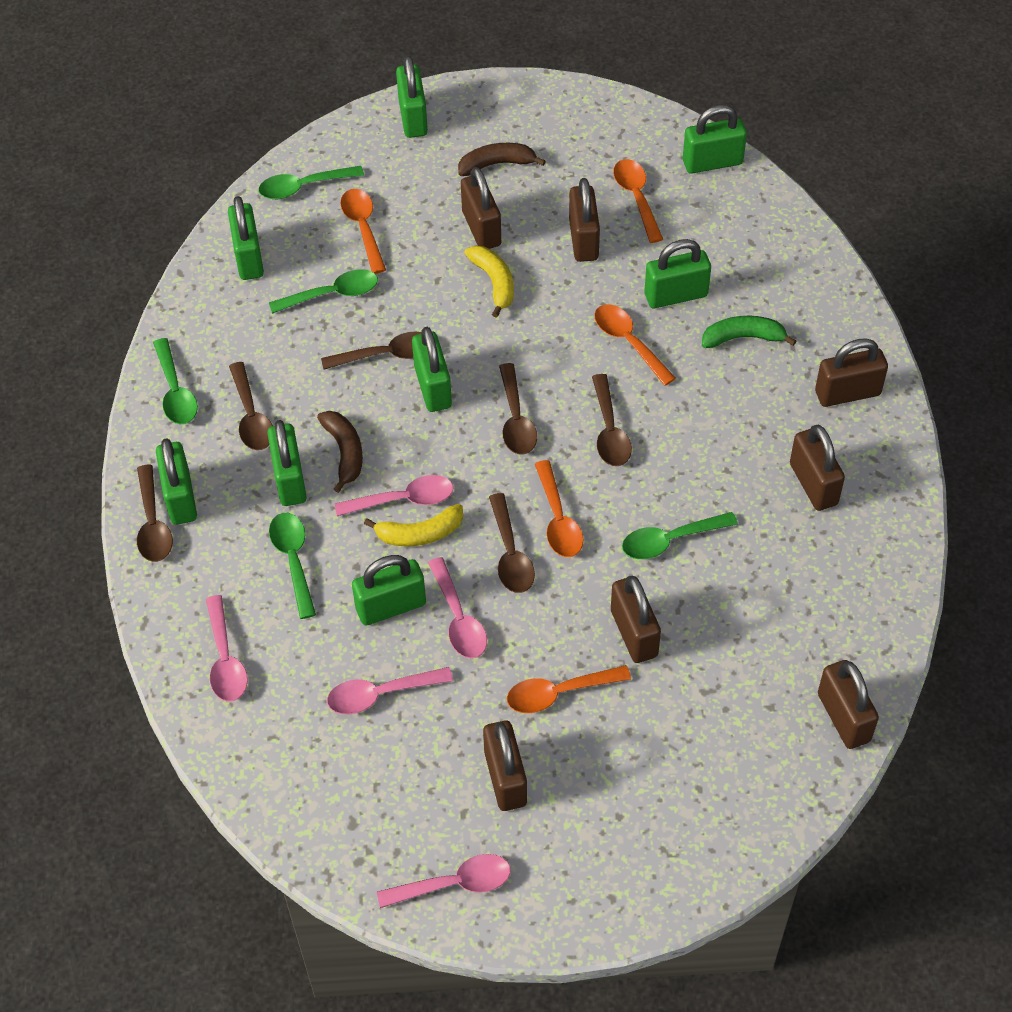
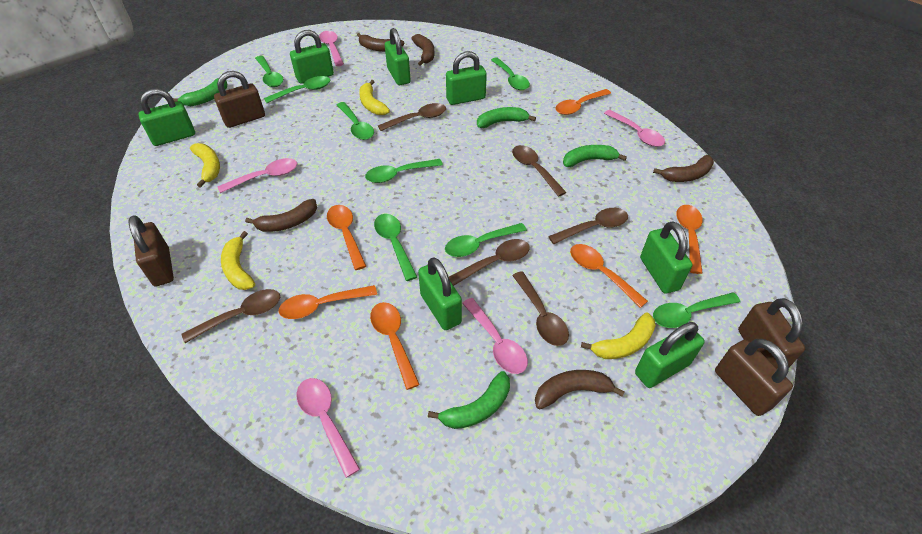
brown banana: [317,411,363,493] [458,143,546,176] = 2 -> [245,199,317,232] [357,33,405,52] [411,34,435,66] [535,370,625,410] [653,155,714,182] = 5
brown padlock: [461,167,501,249] [483,721,527,811] [569,178,600,262] [611,576,661,663] [790,425,845,511] [815,338,888,407] [818,660,879,749] = 7 -> [129,215,174,287] [214,71,265,128] [715,339,793,416] [738,298,805,369] = 4
green banana: [702,316,796,348] = 1 -> [173,78,227,106] [428,371,510,429] [477,107,536,128] [563,145,627,167] = 4
green padlock: [156,438,197,525] [228,196,264,280] [267,420,307,506] [352,555,426,626] [396,56,428,138] [412,327,452,412] [644,239,711,308] [683,105,747,174] = 8 -> [138,89,195,146] [290,30,334,84] [385,28,411,85] [418,257,462,330] [446,51,487,105] [635,322,705,388] [640,221,692,293] = 7
green spoon: [153,338,198,424] [258,166,364,199] [269,269,378,314] [269,513,316,619] [622,512,738,559] = 5 -> [255,56,283,87] [264,76,330,103] [337,102,374,140] [365,159,443,183] [374,214,417,281] [445,223,527,257] [491,57,530,90] [653,292,740,328] = 8
orange spoon: [340,189,386,274] [507,665,631,713] [535,460,584,557] [595,304,676,386] [613,159,663,243] = 5 -> [279,285,377,319] [327,205,366,270] [370,302,420,390] [555,89,611,115] [570,244,648,308] [676,205,703,274] = 6
yellow banana: [364,504,463,546] [464,246,514,318] = 2 -> [190,143,220,188] [221,231,255,290] [359,80,390,115] [581,312,656,359] = 4

